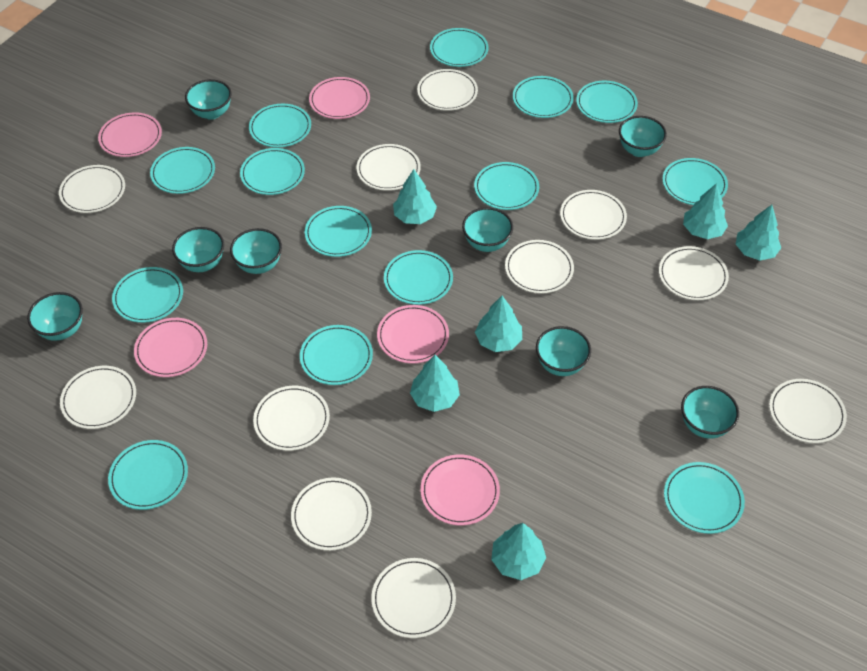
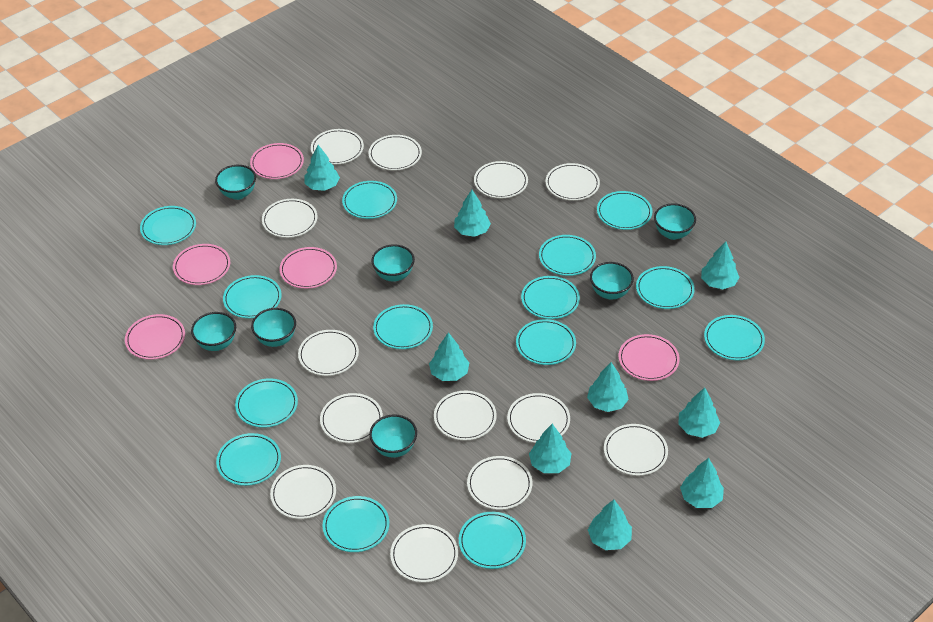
turquoise bowl: [27,292,83,341] [172,227,224,272] [185,79,232,120] [230,228,282,274] [462,207,513,252] [536,326,591,376] [619,116,667,157] [681,386,739,438] = 8 -> [191,312,236,351] [215,165,256,200] [251,308,296,347] [369,414,417,458] [372,244,415,282] [590,262,634,300] [654,203,696,240] = 7
turquoise tree: [393,169,437,224] [410,355,460,412] [475,296,522,352] [491,523,546,580] [683,183,728,239] [736,205,781,261] = 6 -> [304,145,340,191] [429,332,469,381] [454,190,491,237] [529,424,572,473] [587,362,629,412] [588,500,632,550] [678,387,720,438] [680,458,724,508] [701,241,740,289] = 9
white plate: [59,165,125,213] [60,366,136,429] [253,386,330,451] [291,477,372,551] [356,144,421,191] [371,558,456,638] [417,69,478,111] [505,240,574,293] [560,190,627,240] [659,246,729,300] [769,379,847,443] = 11 -> [262,199,317,238] [270,465,336,519] [298,330,359,376] [311,129,364,164] [320,393,383,443] [369,135,422,171] [390,524,458,582] [434,391,497,441] [467,456,532,510] [474,161,528,198] [507,393,570,443] [545,163,600,201] [604,424,668,476] = 13

